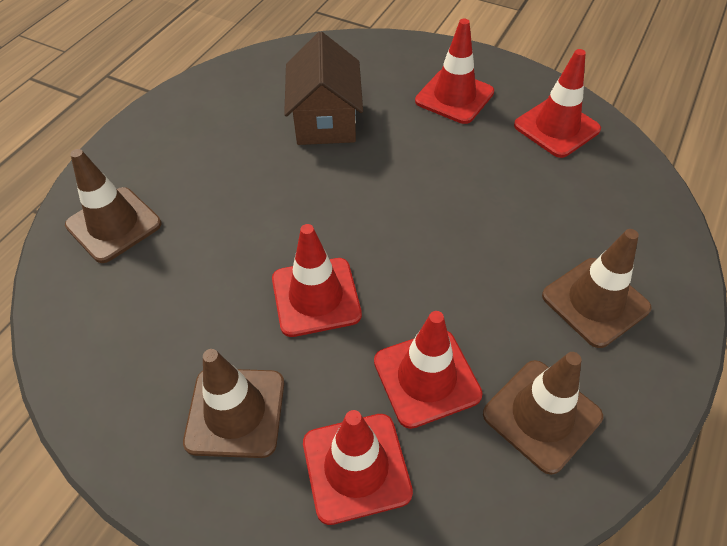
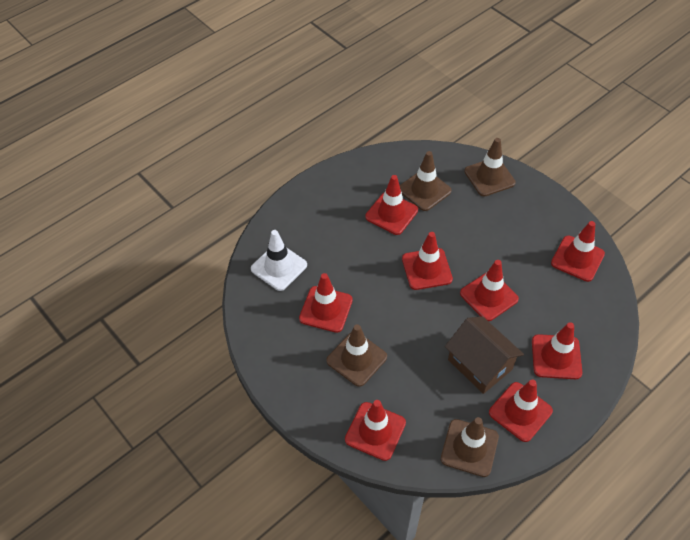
red traffic cone: [272,224,362,337] [303,410,413,525] [374,311,482,429] [415,19,494,124] [514,49,601,158] = 5 -> [299,273,353,333] [345,400,406,461] [365,175,418,235] [402,232,453,290] [460,260,519,321] [489,380,553,442] [532,322,582,379] [551,221,605,282] = 8
white traffic cone: none = 0 -> [251,230,307,291] = 1

